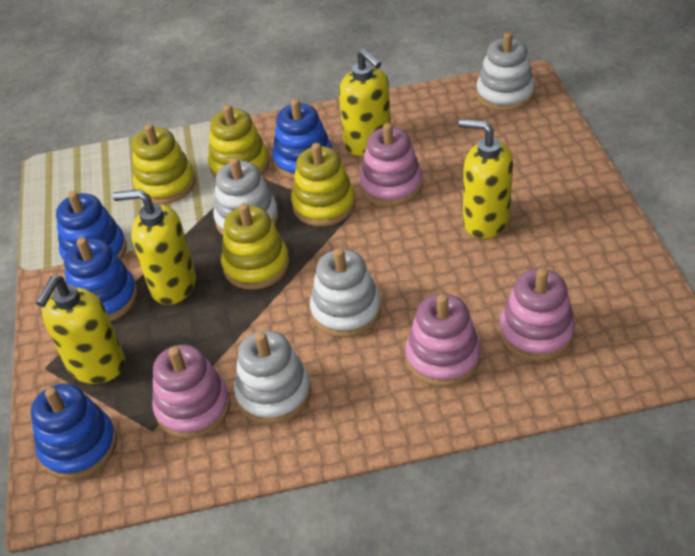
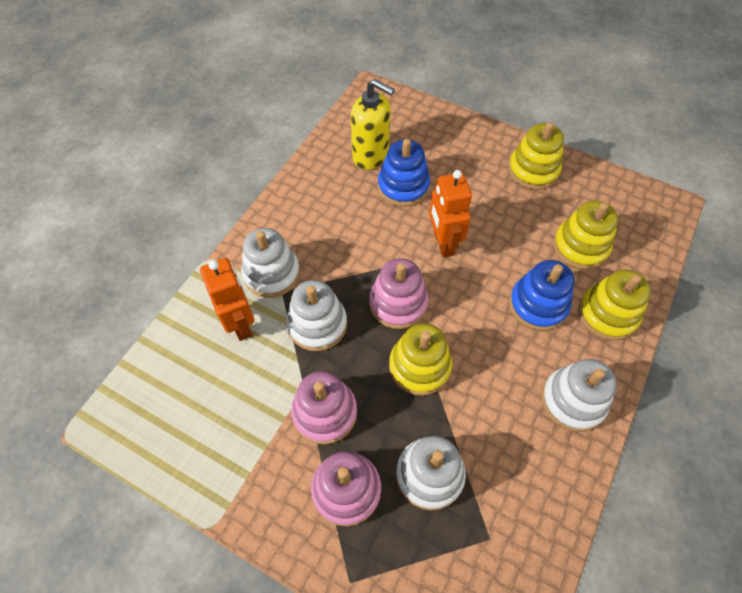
blue stacking toy: [31,384,117,480] [56,191,127,263] [64,238,138,321] [272,99,332,179] = 4 -> [378,139,430,207] [509,260,574,331] = 2
orange robot: none = 0 -> [200,258,255,341] [429,170,472,257] = 2
pink stacking toy: [152,345,231,439] [359,123,422,206] [405,294,481,387] [499,268,575,361] = 4 -> [291,371,357,445] [311,452,381,527] [369,258,428,329] = 3
yellow soap dispenser: [36,276,125,384] [113,189,196,305] [339,48,391,156] [458,119,513,239] = 4 -> [351,79,395,170] = 1

